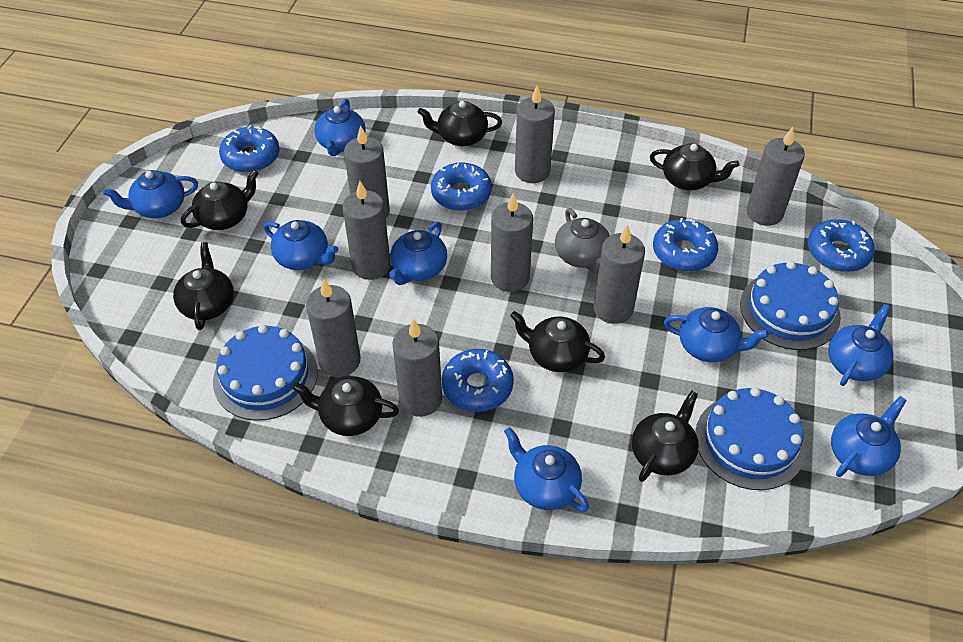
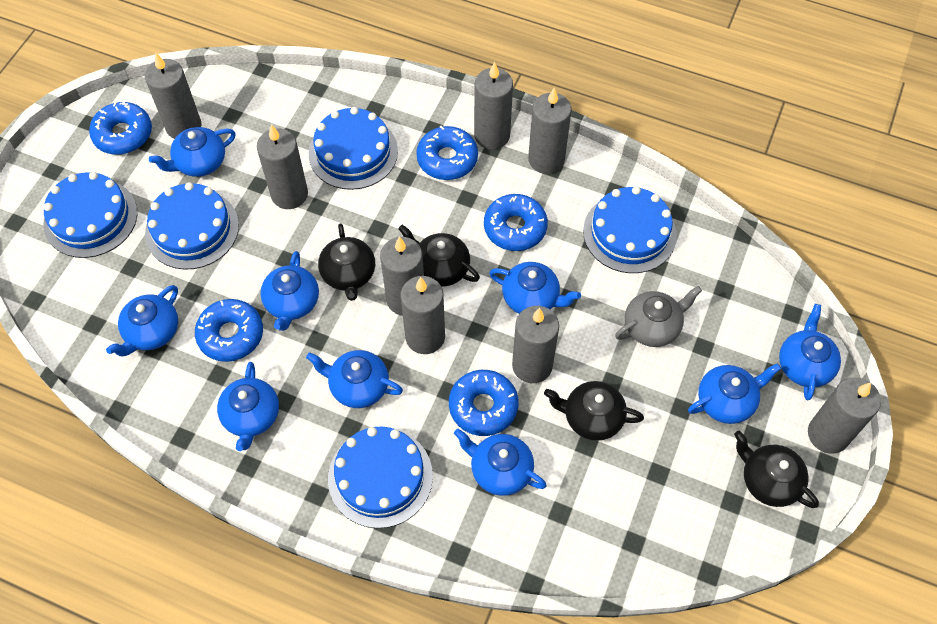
black teapot: [173,242,234,330] [181,170,259,230] [292,376,399,436] [418,101,502,146] [510,311,605,372] [632,391,699,482] [650,143,739,190] = 7 -> [318,224,375,301] [398,225,480,287] [544,381,644,441] [734,431,819,508] = 4
blue cake: [213,324,318,421] [695,387,806,490] [740,261,841,350] = 3 -> [43,172,137,258] [145,182,239,270] [309,107,398,190] [328,427,433,528] [583,186,677,273] = 5
blue teapot: [103,170,198,218] [264,220,338,270] [314,99,366,156] [389,222,447,285] [504,427,589,512] [664,307,769,362] [828,304,893,386] [831,396,907,477] = 8 -> [106,285,178,357] [149,127,236,177] [217,362,279,451] [260,251,319,331] [306,350,403,408] [454,429,547,496] [489,262,581,314] [688,363,781,424] [779,304,841,400] = 9

